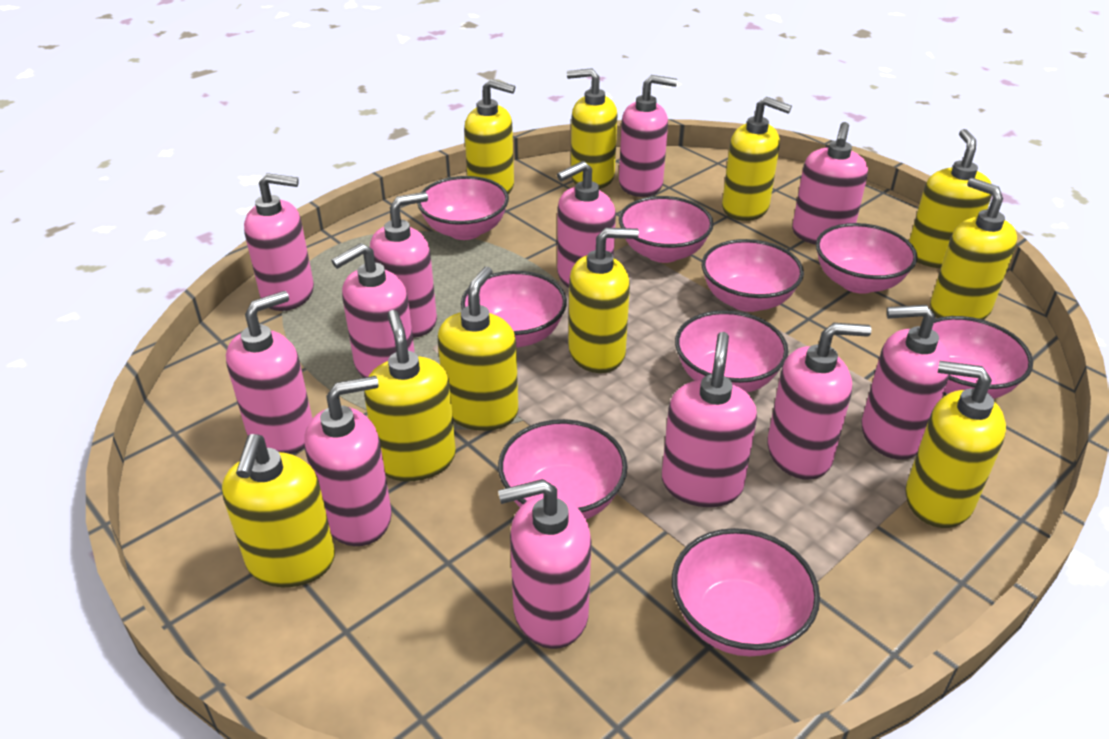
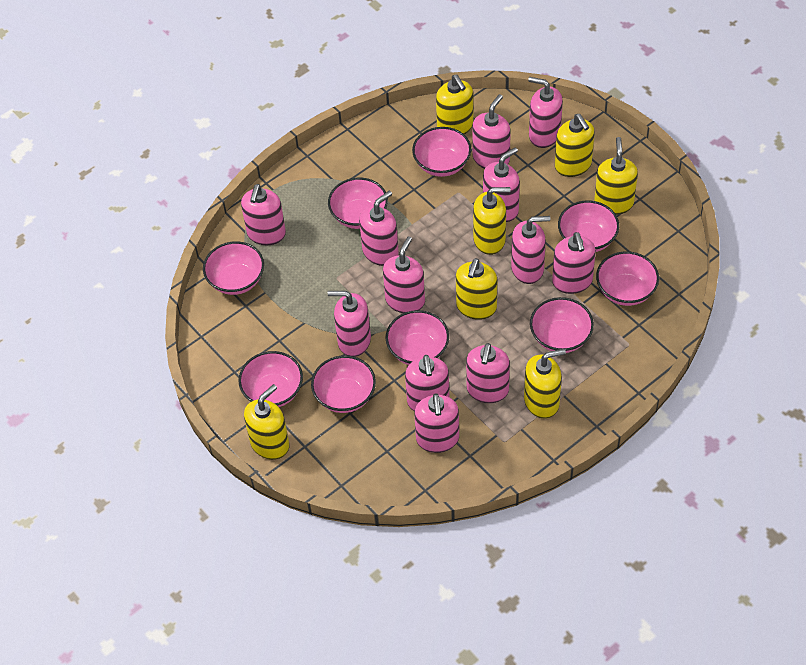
yellow soap dispenser: [222,434,335,587] [364,310,456,481] [438,266,518,431] [464,79,515,194] [567,68,617,189] [568,228,639,373] [722,97,792,221] [906,361,1006,528] [909,129,992,268] [930,178,1017,320] = 10 -> [244,384,290,460] [436,74,473,135] [456,258,497,320] [473,187,510,255] [524,349,566,419] [555,114,595,177] [594,137,638,215] = 7

